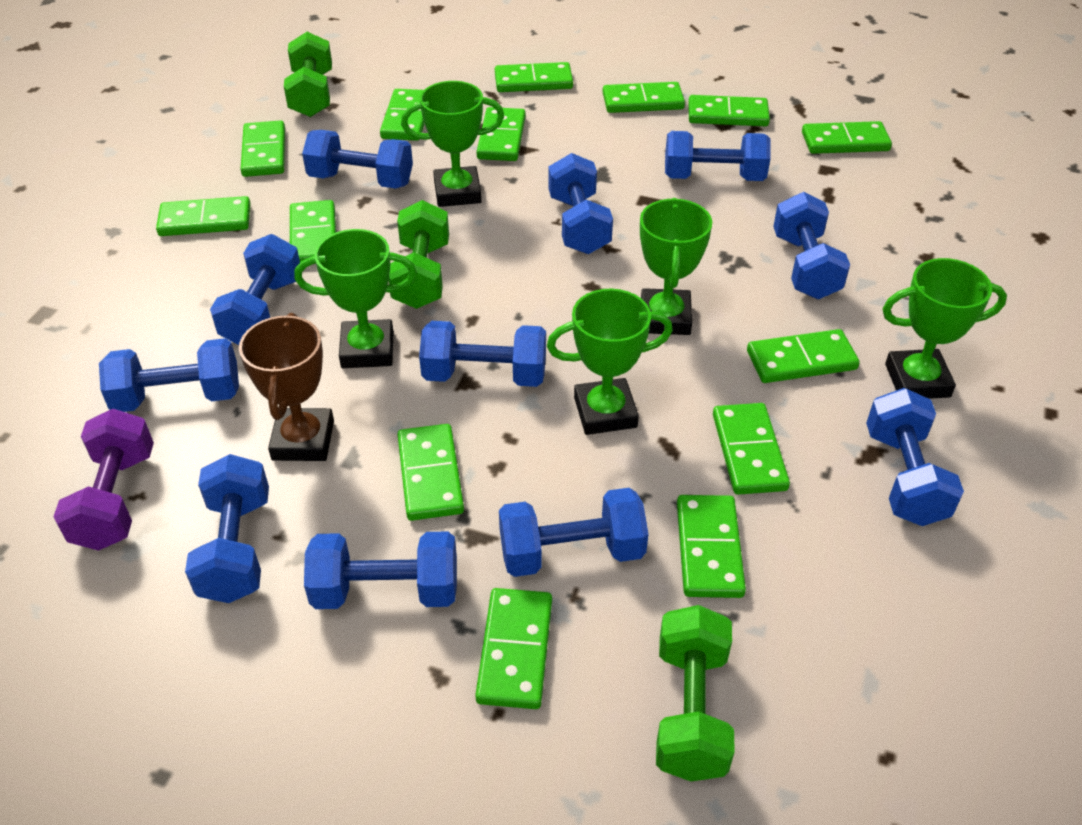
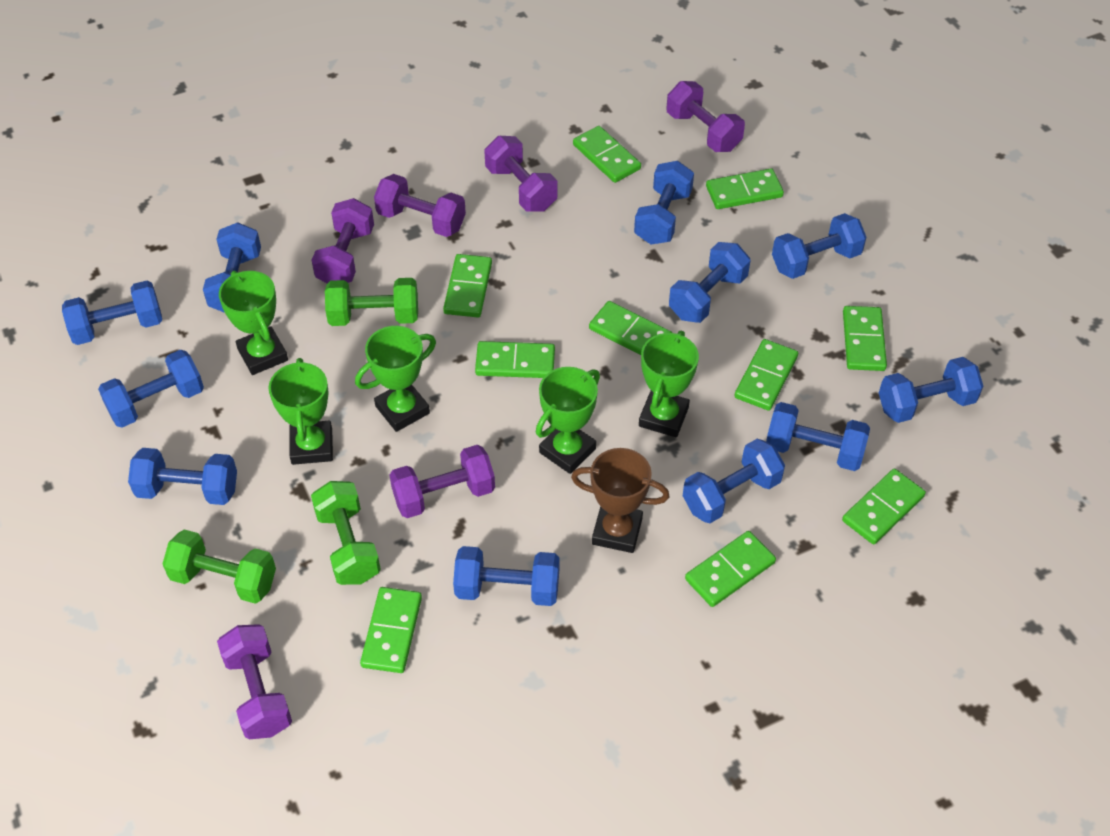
green domino: [156,196,251,236] [240,120,285,177] [290,200,336,262] [380,89,425,141] [397,424,464,521] [475,588,552,709] [477,107,526,161] [495,62,573,92] [603,82,685,113] [677,495,746,598] [688,95,770,126] [713,403,790,495] [747,329,860,383] [802,121,892,154] = 14 -> [360,587,422,673] [443,254,492,317] [475,341,555,378] [573,126,641,183] [589,301,672,355] [685,531,776,607] [706,168,784,209] [734,339,798,411] [842,468,926,544] [843,306,887,371] = 10
purple dumbbell: [53,409,154,551] = 1 -> [217,624,292,739] [312,198,374,283] [374,174,466,237] [390,445,495,518] [484,136,557,211] [667,81,745,152] = 6

